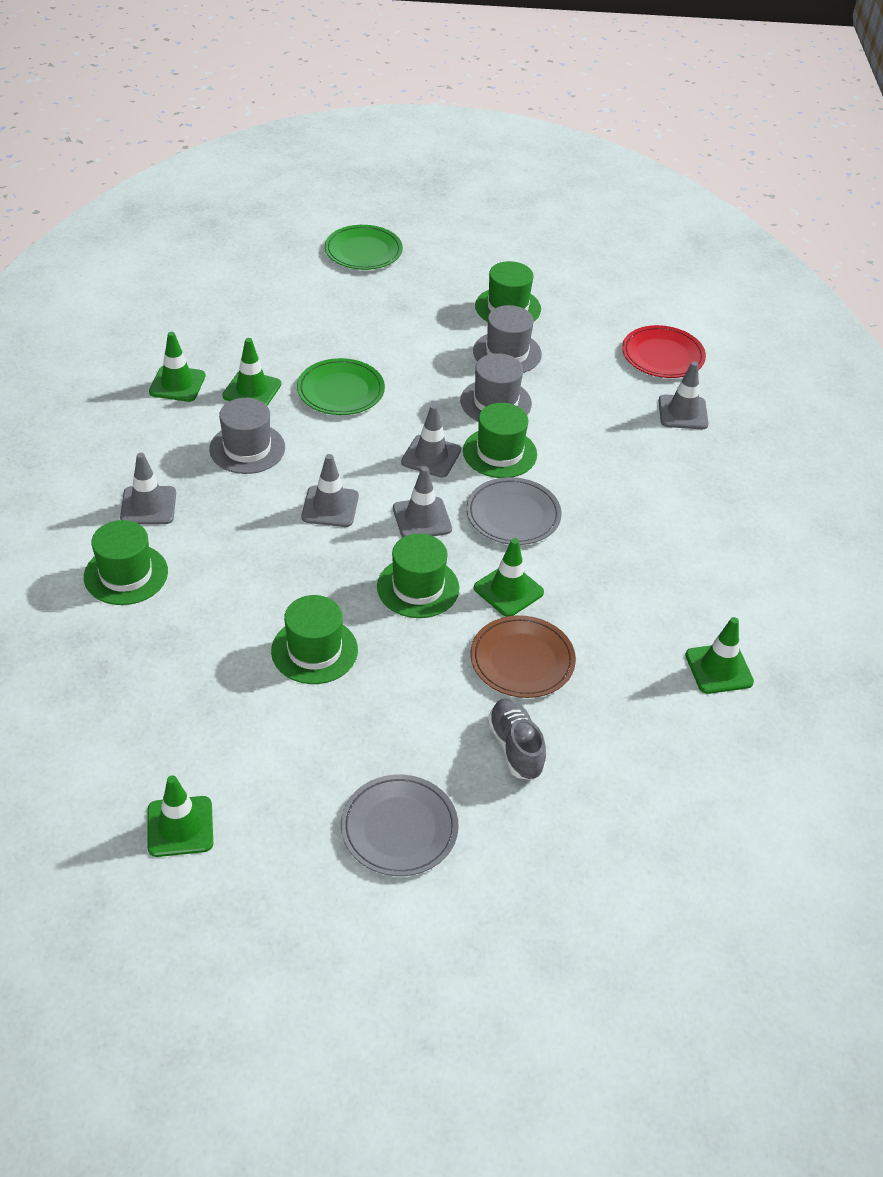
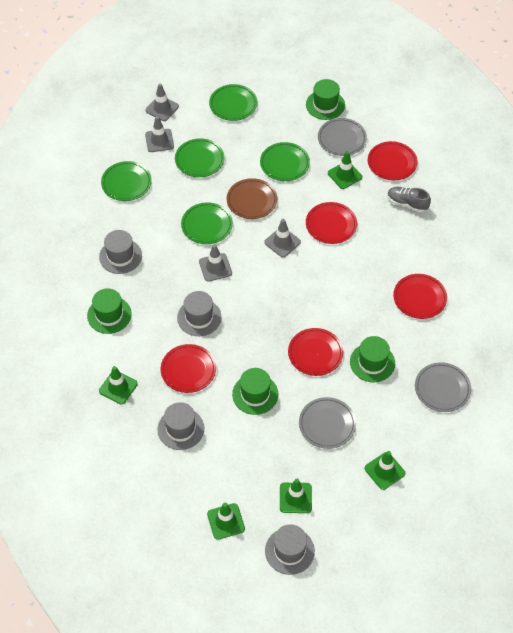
green hat: [84,520,168,605] [271,595,358,684] [377,534,459,618] [463,403,537,478] [475,261,541,322] = 5 -> [87,288,132,334] [232,368,278,415] [306,79,345,120] [350,336,395,382] = 4
green plate: [297,358,385,415] [325,225,403,270] = 2 -> [101,161,152,201] [175,138,225,177] [181,202,233,244] [209,84,257,121] [260,142,310,181] = 5
grey hat: [209,398,285,474] [460,353,532,422] [473,305,542,373] = 3 -> [99,230,142,274] [157,402,204,450] [177,291,222,336] [265,524,315,575] = 4
grey plate: [341,775,459,876] [466,477,562,545] = 2 -> [299,397,356,449] [318,118,367,156] [415,362,471,412] = 3
grey traffic cone: [120,453,176,525] [301,454,359,527] [393,466,452,538] [401,404,461,478] [658,361,709,429] = 5 -> [145,84,179,121] [145,116,174,152] [199,244,232,282] [264,219,301,257] = 4
red plate: [622,325,706,378] = 1 -> [161,344,216,393] [288,328,343,376] [306,202,357,244] [368,141,417,180] [393,274,447,319] = 5

